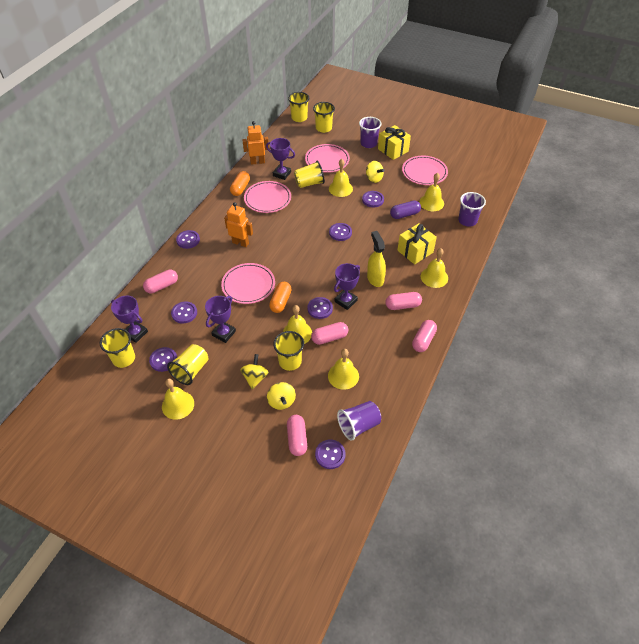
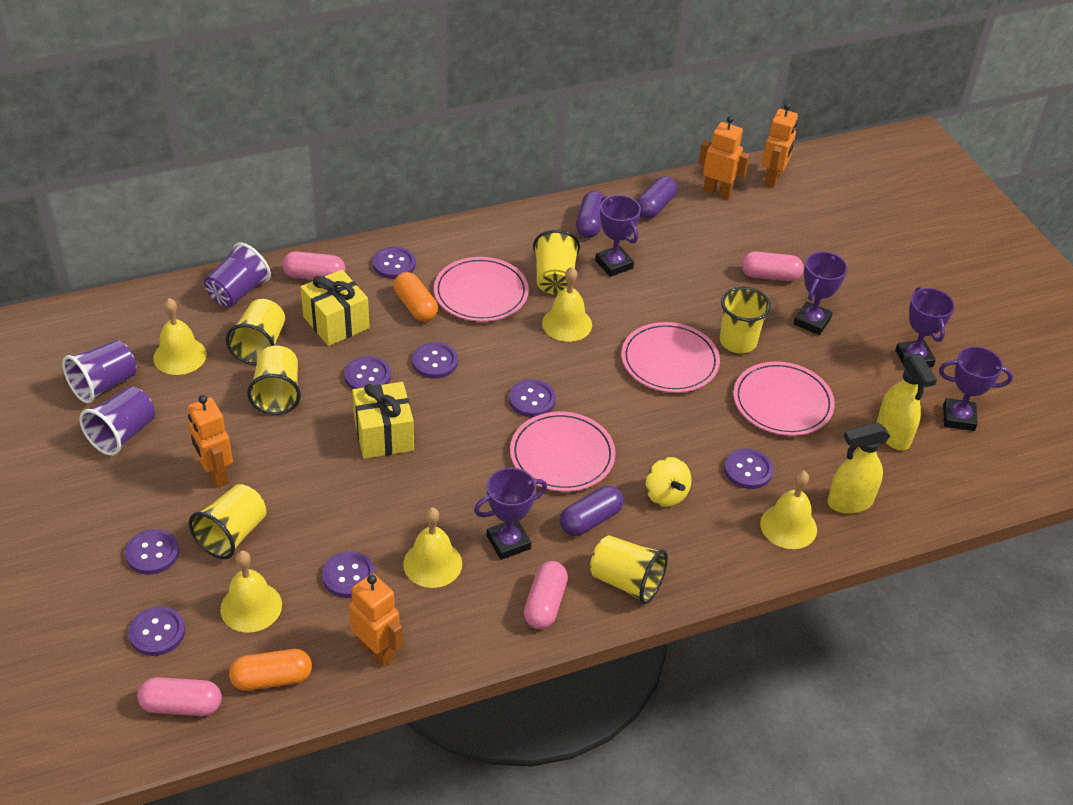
orange robot: [224,202,253,247] [242,121,269,165] = 2 -> [188,395,233,488] [349,574,403,667] [699,116,750,199] [762,103,798,188] = 4
pink capsule: [143,269,178,293] [287,415,307,456] [311,322,348,345] [385,292,422,310] [412,320,437,352] = 5 -> [137,677,222,716] [282,251,345,280] [524,561,568,629] [741,251,804,281] = 4
purple button: [149,347,177,372] [171,301,197,324] [176,230,200,249] [307,297,333,319] [315,440,346,469] [329,223,352,241] [362,191,384,207] = 7 -> [125,529,179,574] [128,606,185,656] [322,551,375,598] [344,356,391,390] [373,247,416,279] [412,342,458,379] [509,379,556,417] [724,448,773,489] = 8
purple capsule: [390,200,421,219] = 1 -> [560,486,624,536] [576,191,604,238] [637,176,677,219] = 3
purple trophy: [111,296,148,343] [205,296,236,343] [266,138,295,180] [334,263,360,310] = 4 -> [474,467,547,560] [595,195,641,277] [794,252,848,335] [895,287,955,367] [939,346,1013,431] = 5
yellow bell: [162,379,194,420] [283,305,312,344] [328,349,359,390] [329,159,353,197] [419,173,444,211] [421,248,448,288] = 6 -> [153,298,207,375] [220,550,282,632] [403,507,462,588] [542,267,592,342] [760,471,817,549] = 5
yellow spinning top: [240,354,269,390] [267,382,296,410] [366,161,384,183] = 3 -> [645,457,692,507] = 1
yellow spray bottle: [367,231,386,287] = 1 -> [828,423,890,514] [876,354,937,450] = 2

